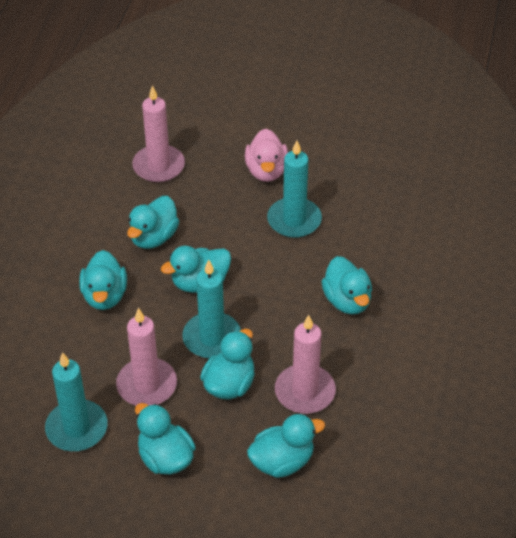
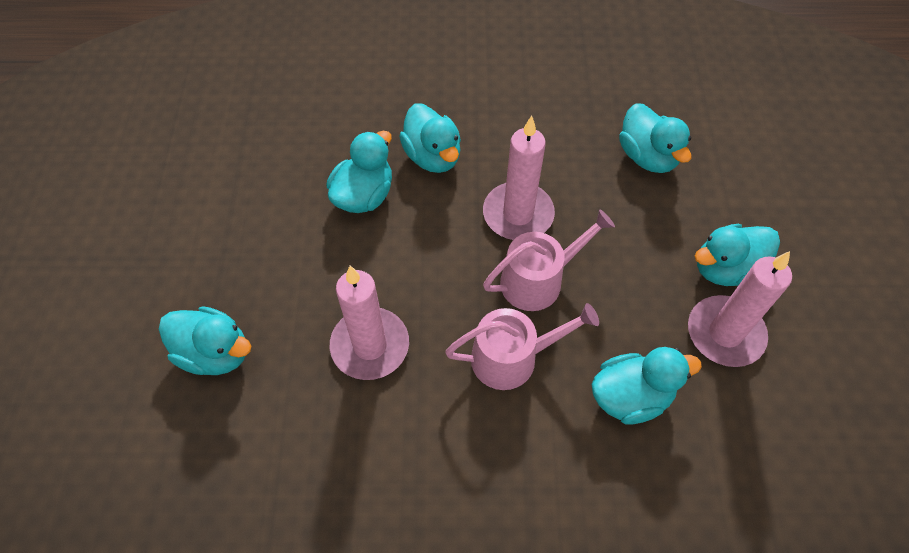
pink duck: [245,129,288,182] = 1 -> none = 0
pink watering can: none = 0 -> [445,303,599,390] [483,209,615,311] = 2
turquoise candle: [45,352,108,451] [182,260,241,358] [267,140,322,238] = 3 -> none = 0
turquoise duck: [79,250,127,310] [127,196,179,249] [135,403,196,475] [161,246,231,293] [200,329,255,399] [247,414,325,478] [321,256,372,314] = 7 -> [159,306,251,375] [326,131,392,213] [399,103,461,173] [592,347,702,424] [619,103,692,173] [695,224,780,286] = 6

